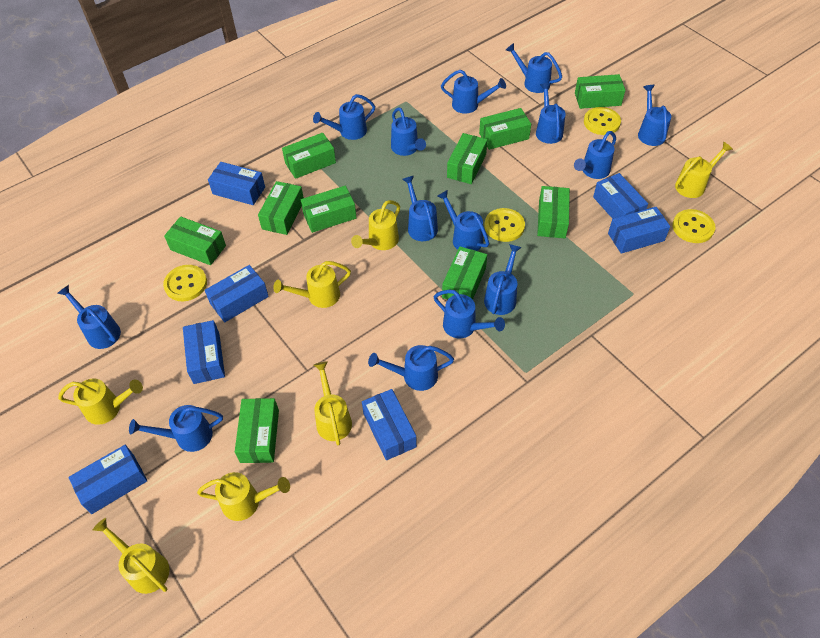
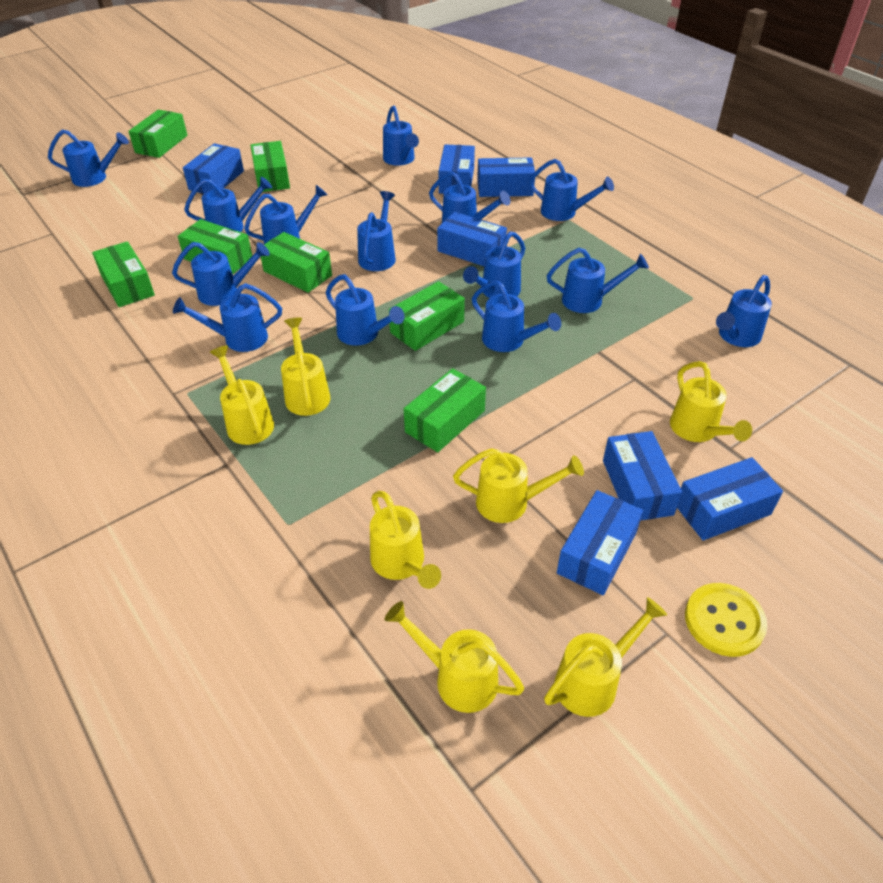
green box: [164,216,226,265] [235,398,279,463] [258,181,304,235] [282,133,336,179] [301,186,357,233] [442,246,487,299] [447,133,487,184] [479,108,531,150] [537,186,570,238] [575,74,625,109] = 10 -> [92,241,155,307] [128,110,188,158] [178,219,252,274] [250,141,290,192] [261,232,332,293] [389,281,465,351] [404,368,486,452] = 7
yellow button: [163,265,207,301] [484,208,525,242] [584,107,621,135] [672,209,715,243] = 4 -> [685,583,767,657] = 1

